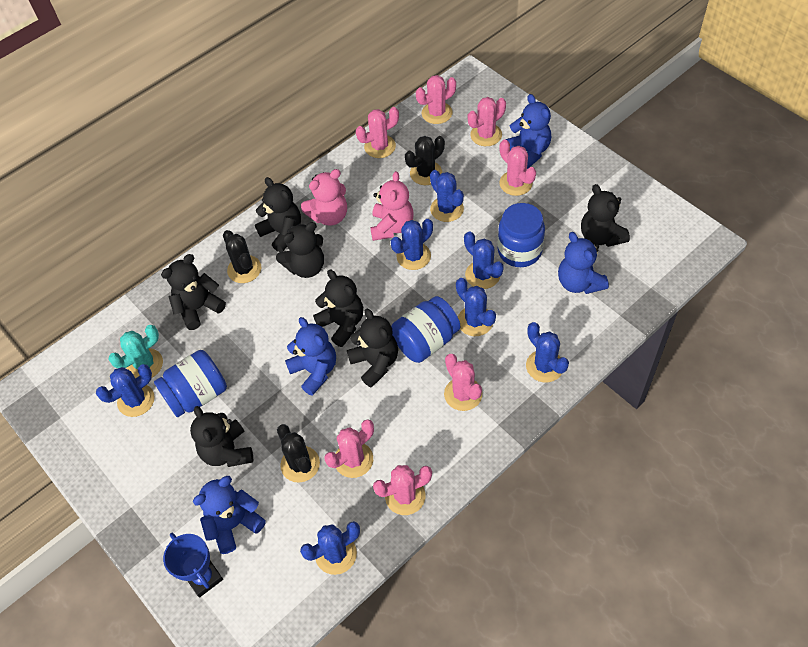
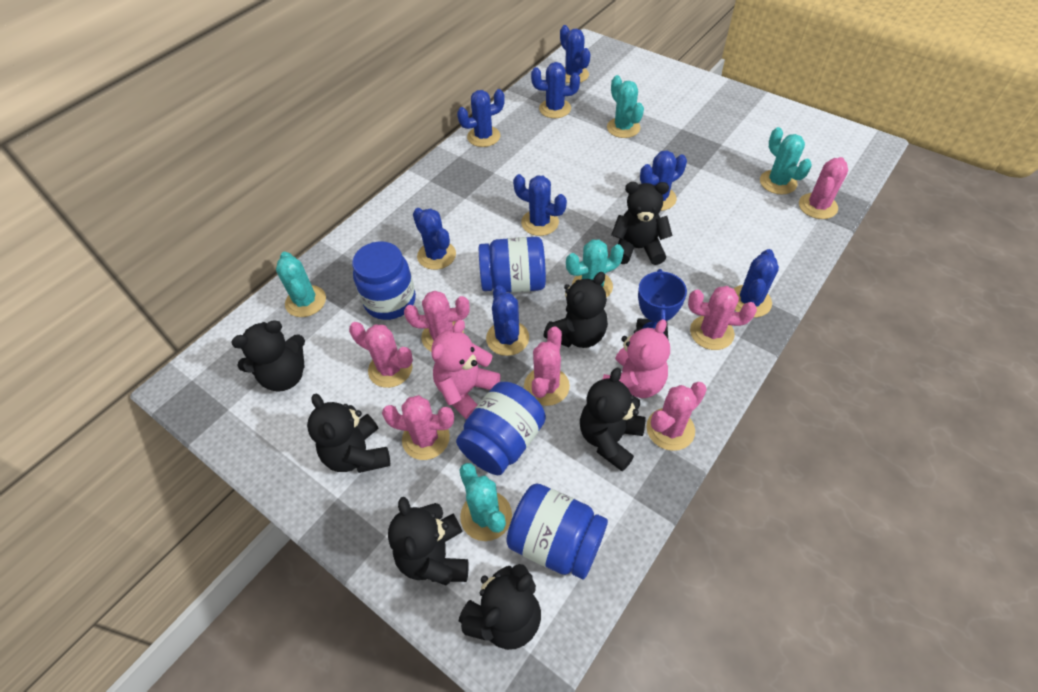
black cactus: [223,230,262,283] [277,424,320,483] [405,136,445,185] = 3 -> none = 0
blue cactus: [96,364,155,417] [300,521,360,575] [391,219,433,270] [430,170,464,222] [456,278,496,336] [464,231,504,289] [526,322,569,382] = 7 -> [413,208,456,270] [457,89,505,147] [486,285,529,356] [513,174,567,236] [531,62,580,118] [560,25,591,83] [640,150,687,211] [734,249,779,318] = 8
blue jar: [154,350,227,417] [391,296,460,363] [498,203,545,267] = 3 -> [352,241,416,320] [456,382,546,475] [479,237,546,293] [506,483,608,579] = 4
blue teddy bear: [193,476,266,554] [285,317,336,396] [505,94,551,169] [558,232,609,294] = 4 -> none = 0
turquoise cactus: [108,325,163,378] = 1 -> [276,252,326,317] [459,463,512,541] [566,239,624,298] [607,75,644,138] [760,127,812,194] = 5

